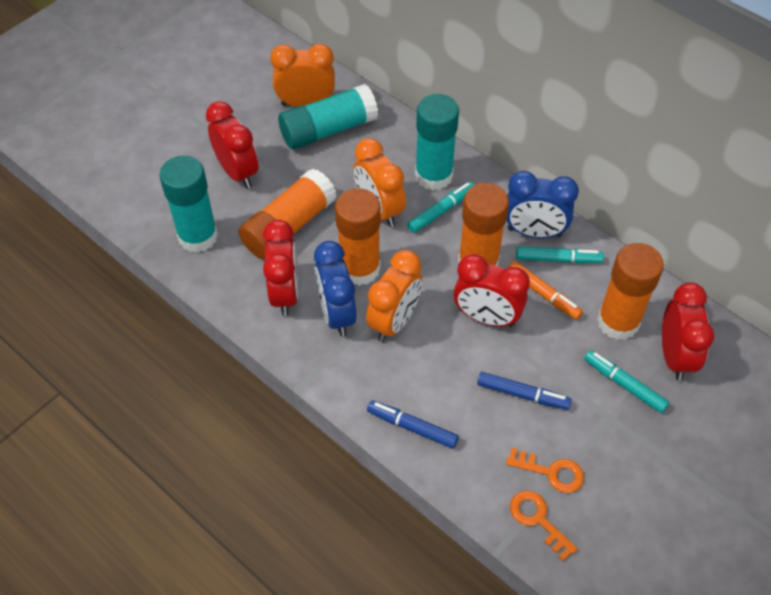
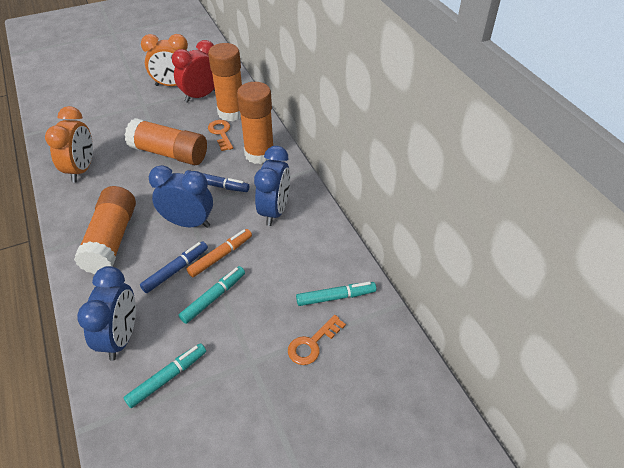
blue clock: [314,241,357,337] [506,171,579,238] = 2 -> [77,266,136,361] [149,165,213,228] [254,146,290,226] = 3
orange clock: [270,44,335,107] [354,138,406,227] [366,250,422,342] = 3 -> [45,106,93,183] [141,34,188,86] = 2
red clock: [206,101,259,188] [263,220,298,316] [454,254,530,327] [662,282,715,381] = 4 -> [172,40,215,103] = 1
turquoise glue stick: [160,156,218,253] [278,84,378,149] [415,94,459,191] = 3 -> none = 0

